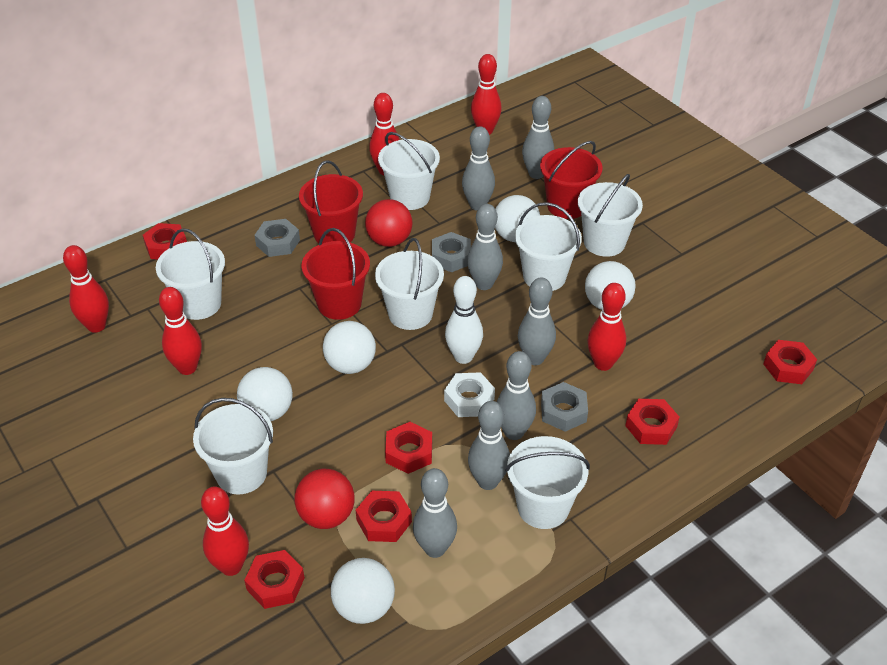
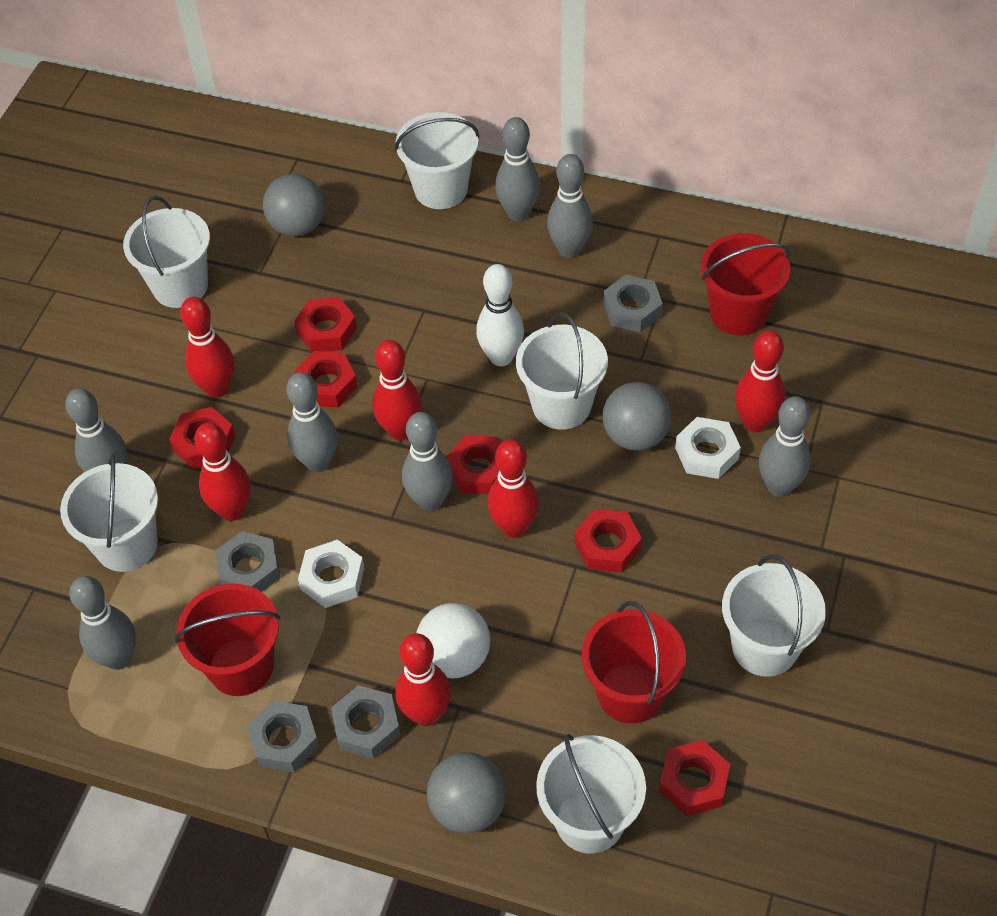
grey ball: none = 0 -> [263,174,325,236] [427,752,506,834] [603,382,671,451] = 3
grey nut: [254,219,300,257] [432,232,471,272] [541,382,588,432] = 3 -> [215,531,280,592] [247,701,319,772] [331,685,401,759] [604,275,663,332] = 4
red ball: [294,469,355,529] [365,199,412,247] = 2 -> none = 0
white ball: [237,367,293,421] [323,321,376,374] [331,558,395,624] [495,195,540,242] [585,261,636,310] = 5 -> [416,603,490,678] = 1
white bucket: [156,228,225,320] [193,398,273,494] [375,238,444,330] [378,132,440,210] [505,436,590,529] [515,202,582,291] [578,174,643,257] = 7 -> [60,454,158,572] [123,196,210,308] [394,112,479,209] [516,312,608,430] [536,734,646,854] [722,555,826,677] = 6
white nut: [444,372,495,417] = 1 -> [298,540,364,608] [675,417,741,479] = 2

